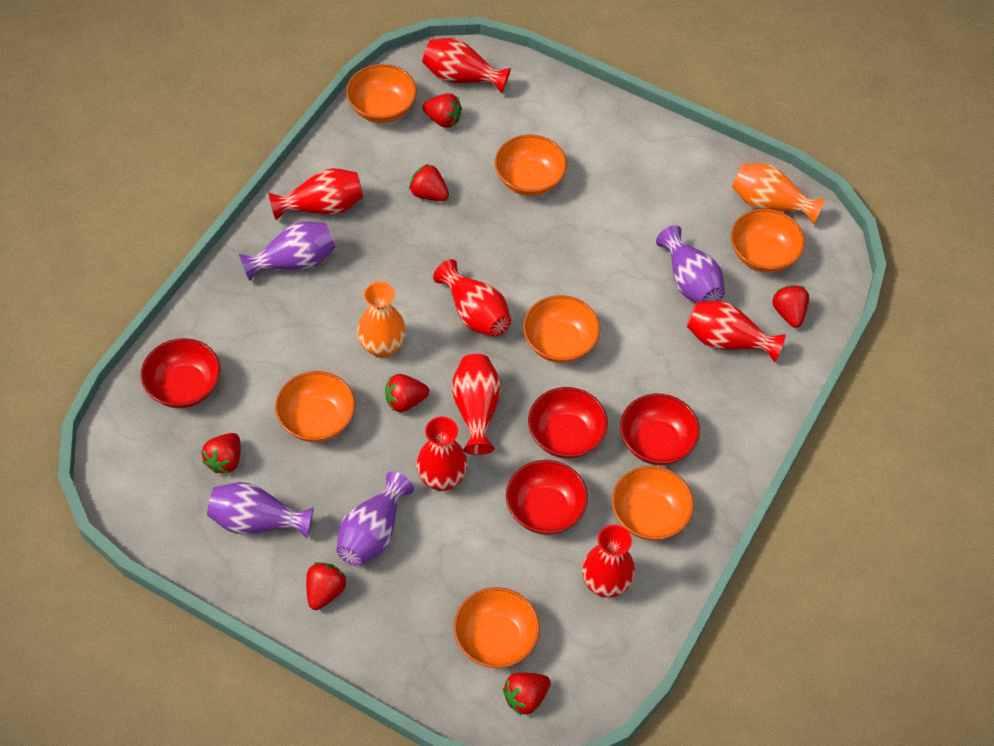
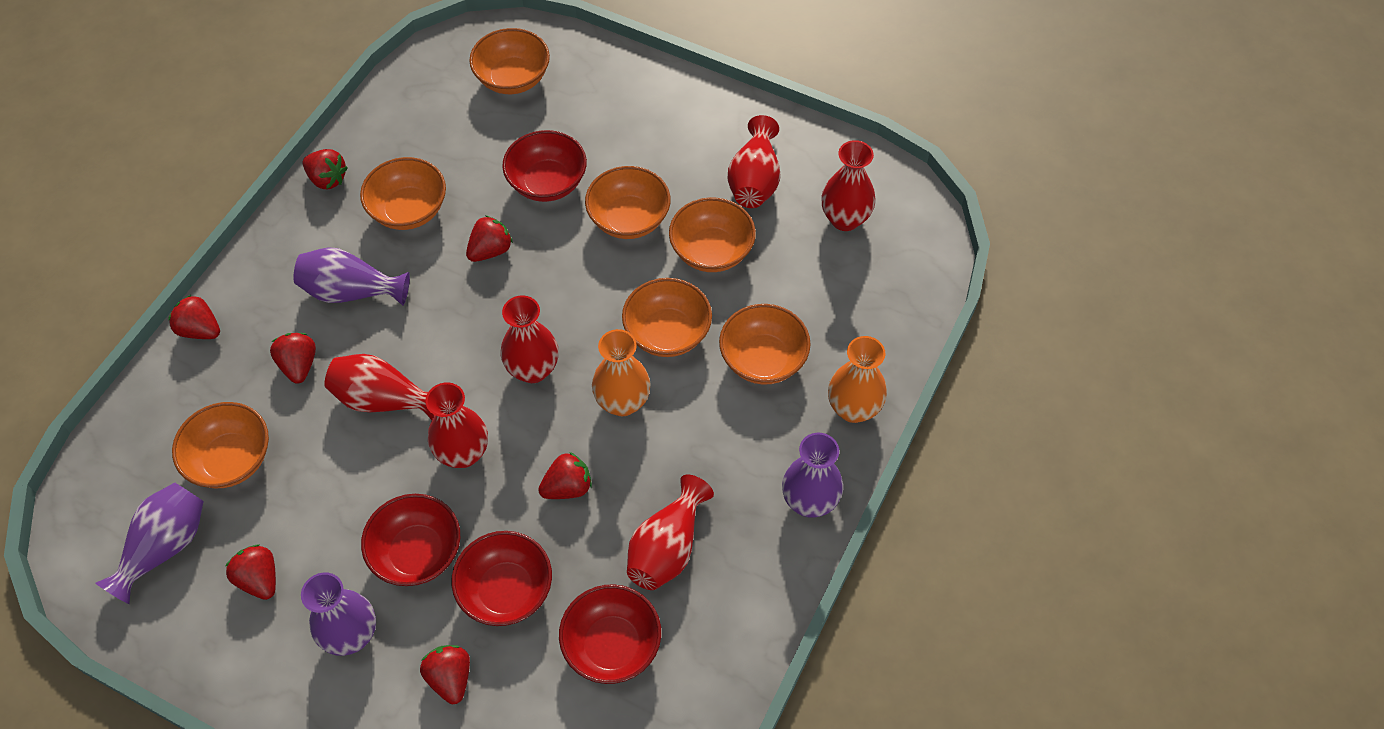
red vase: [269,168,363,220] [416,417,468,491] [422,38,511,94] [433,259,511,337] [452,354,501,455] [582,525,635,598] [687,301,786,362] = 7 -> [324,354,435,420] [425,382,488,468] [501,295,558,383] [627,475,714,590] [728,115,781,208] [821,140,876,231] = 6

